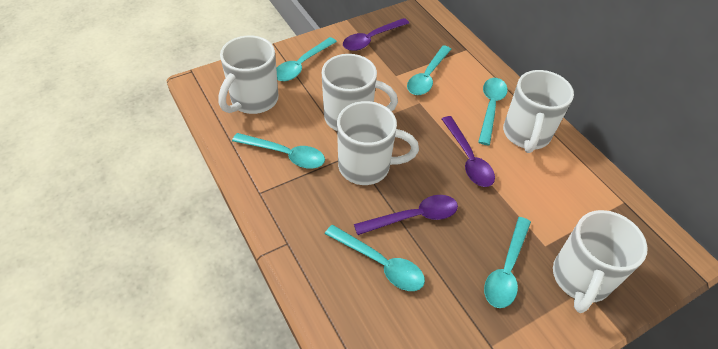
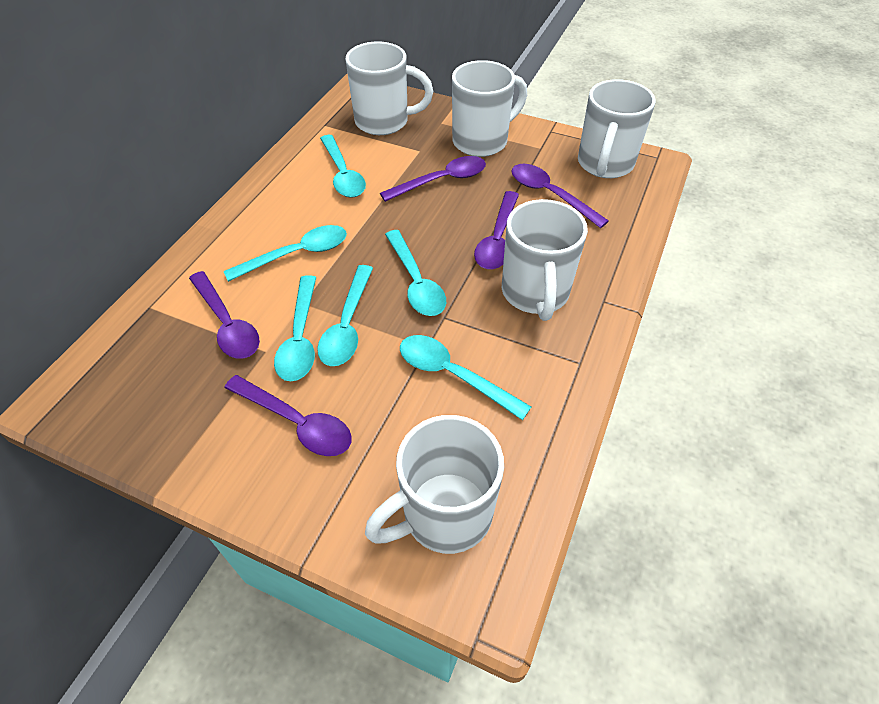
purple spoon: [343,18,409,51] [354,195,458,235] [442,116,495,187] = 3 -> [189,271,260,359] [224,375,352,456] [380,156,486,202] [474,191,519,269] [511,164,609,228] = 5

